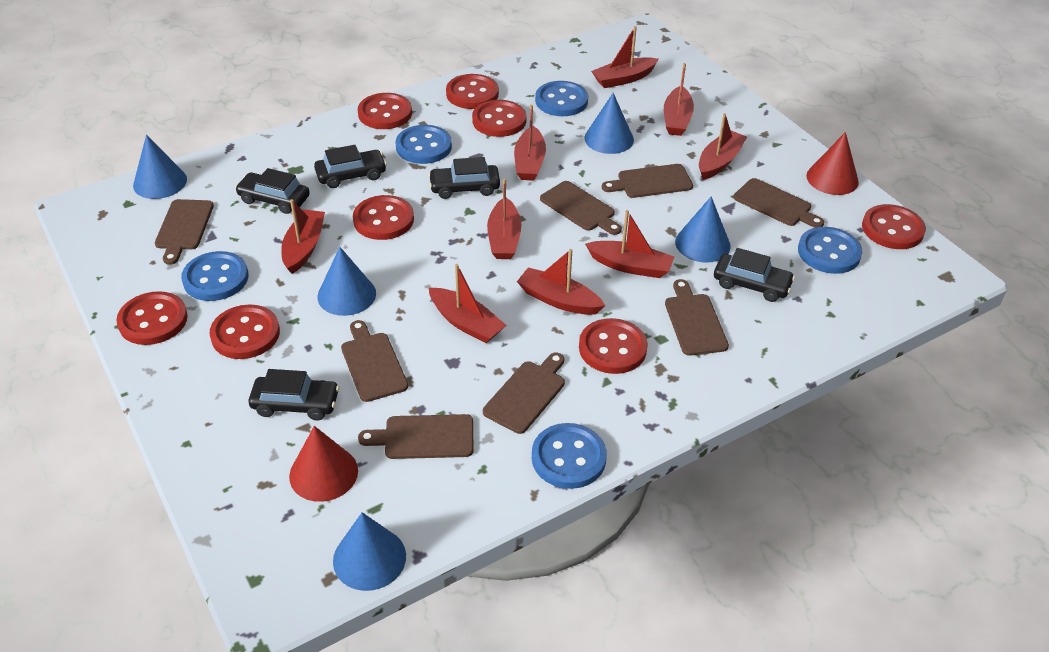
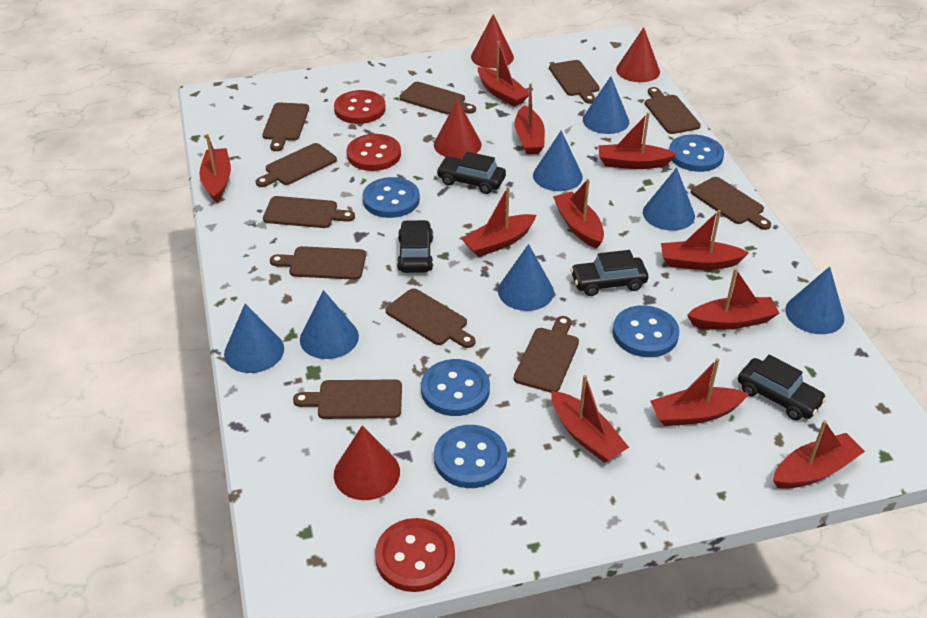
black car: [235,168,310,214] [249,369,339,421] [314,145,387,188] [428,157,500,199] [714,248,795,302] = 5 -> [397,220,433,273] [436,152,506,194] [570,250,648,296] [738,355,827,420] = 4
blue cone: [133,135,187,199] [317,247,376,316] [333,512,406,591] [584,93,634,154] [675,196,731,263] = 5 -> [224,304,284,373] [300,290,359,359] [498,244,554,311] [533,130,583,191] [583,76,629,134] [643,168,695,231] [785,266,844,334] = 7
brown cutting board: [155,199,214,265] [341,320,408,402] [358,414,474,459] [483,353,565,434] [540,181,622,235] [602,164,693,198] [665,279,729,356] [734,178,824,228] = 8 -> [256,143,337,187] [262,102,309,151] [263,196,355,228] [270,246,366,280] [293,379,402,419] [385,288,475,348] [399,82,476,114] [514,316,579,393] [549,60,600,104] [645,87,701,134] [691,177,771,230] = 11
red boat: [281,199,325,274] [429,264,506,343] [487,178,521,259] [514,105,546,181] [517,249,605,315] [585,210,674,278] [591,26,658,88] [664,63,694,136] [699,113,747,180] = 9 -> [199,134,231,202] [461,186,536,257] [478,41,529,107] [515,83,545,154] [551,375,629,463] [553,179,604,249] [599,112,677,169] [650,358,749,426] [661,210,749,270] [687,268,780,330] [773,420,865,489] = 11
red button: [116,291,188,345] [210,305,280,359] [353,195,414,240] [358,93,412,129] [446,74,499,109] [472,100,526,137] [579,318,648,374] [862,204,926,249] = 8 -> [334,90,386,124] [347,134,401,171] [375,518,455,592] = 3
red cone: [289,426,358,502] [806,132,859,195] = 2 -> [334,426,400,500] [434,99,482,159] [471,14,514,68] [616,27,660,82] = 4

